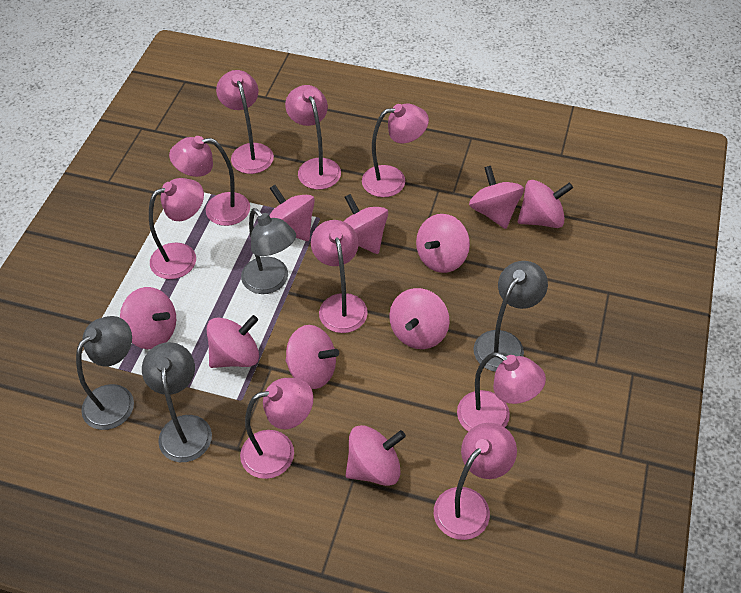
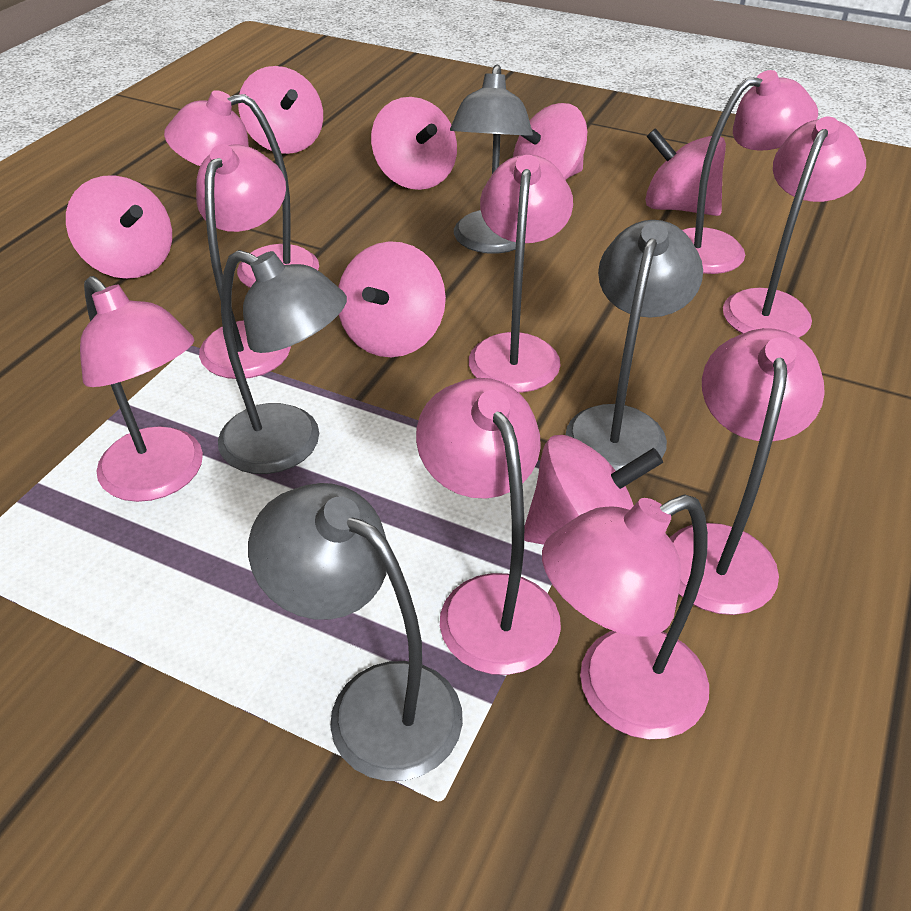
pink spinning top: [120,287,176,349] [207,315,259,368] [269,185,315,241] [285,325,339,389] [344,194,388,254] [345,425,406,486] [389,288,449,349] [416,214,470,273] [469,166,524,229] [518,180,573,228] = 10 -> [66,175,172,279] [238,66,323,154] [338,241,446,357] [371,97,457,190] [513,103,587,180] [524,435,663,545] [645,128,726,216] = 7

